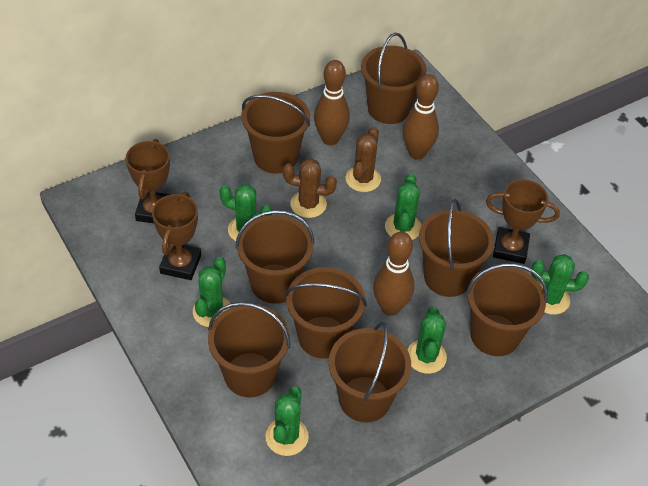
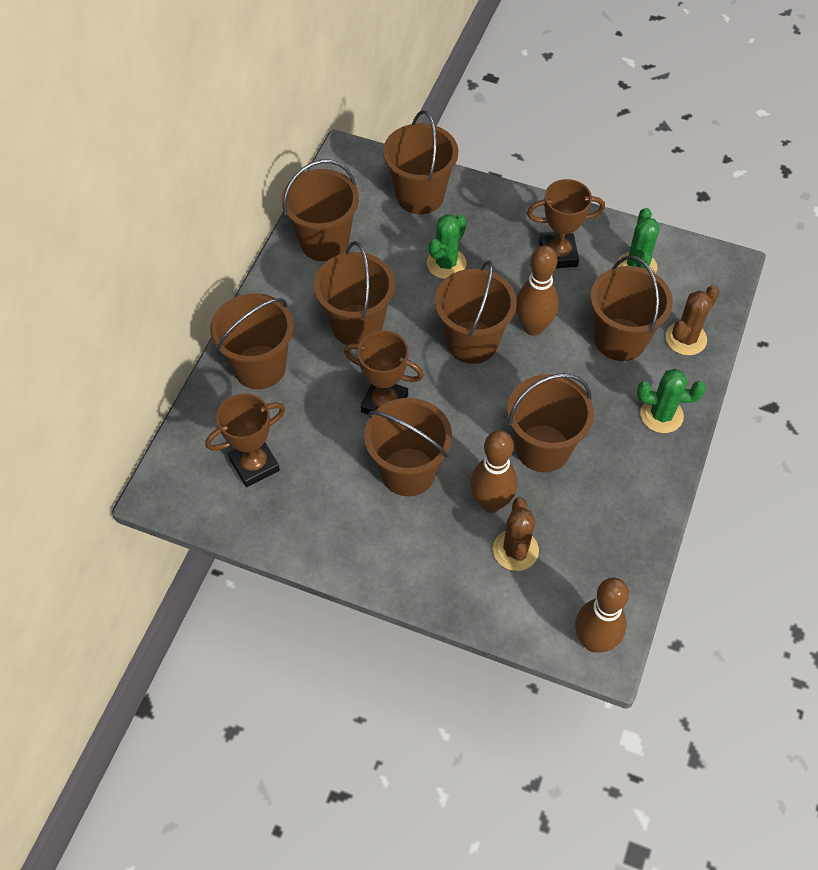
green cactus: [193,257,230,327] [219,184,272,241] [265,386,309,456] [385,174,421,240] [407,307,447,374] [531,254,589,315] = 6 -> [427,214,467,279] [618,208,660,274] [637,369,706,433] = 3

